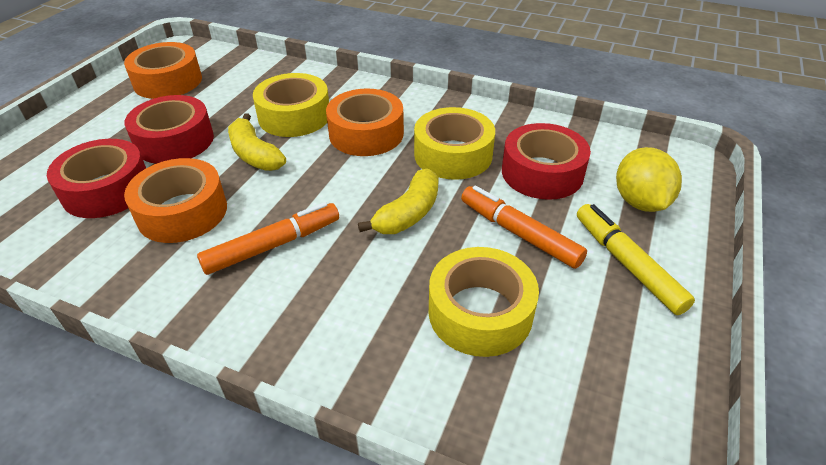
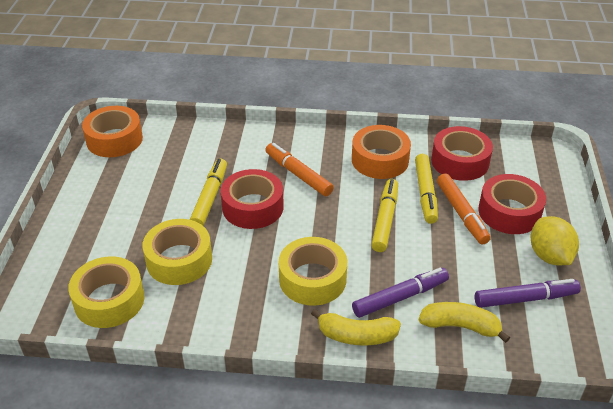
orange tape: [124,42,202,99] [124,158,227,243] [326,89,404,156] = 3 -> [82,106,143,157] [352,125,411,179] = 2
purple marker: none = 0 -> [352,268,449,318] [475,279,581,308] = 2
yellow marker: [577,204,695,315] = 1 -> [190,159,227,226] [371,179,398,252] [415,154,438,224] = 3

